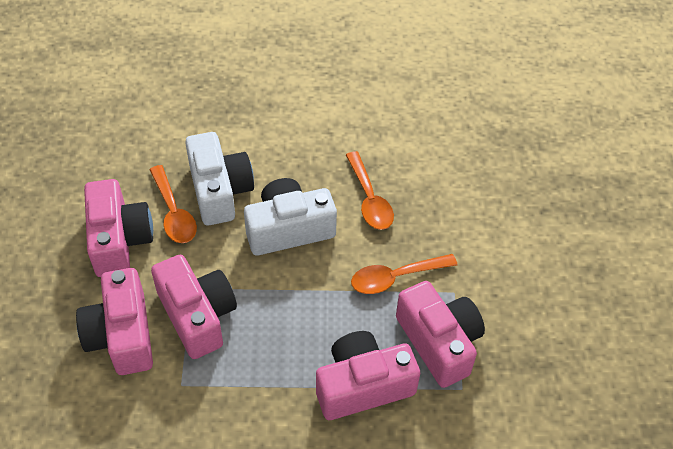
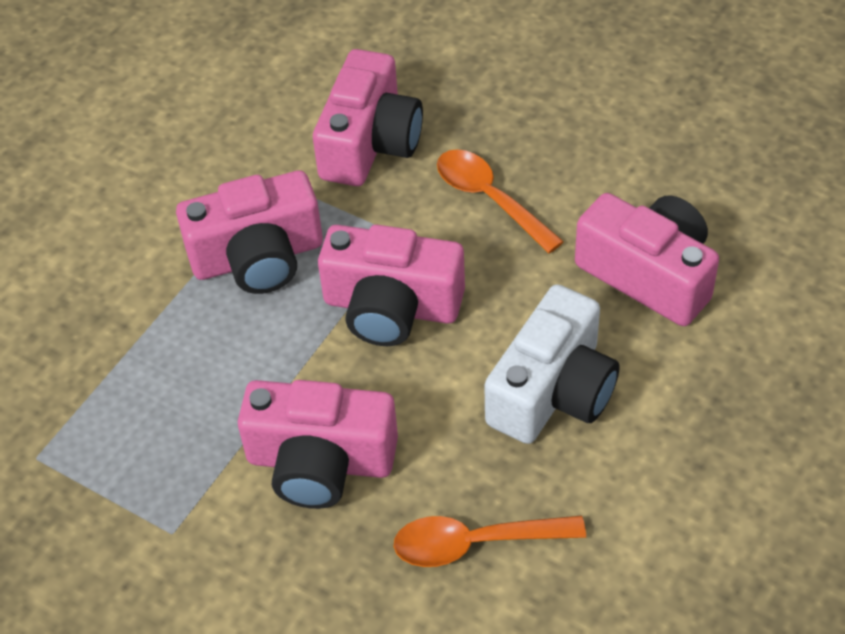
orange spoon: [149,165,197,243] [346,151,394,230] [351,254,457,294] = 3 -> [393,516,586,567] [437,149,564,253] = 2
white camera: [185,132,254,225] [244,178,337,255] = 2 -> [484,284,620,444] = 1

